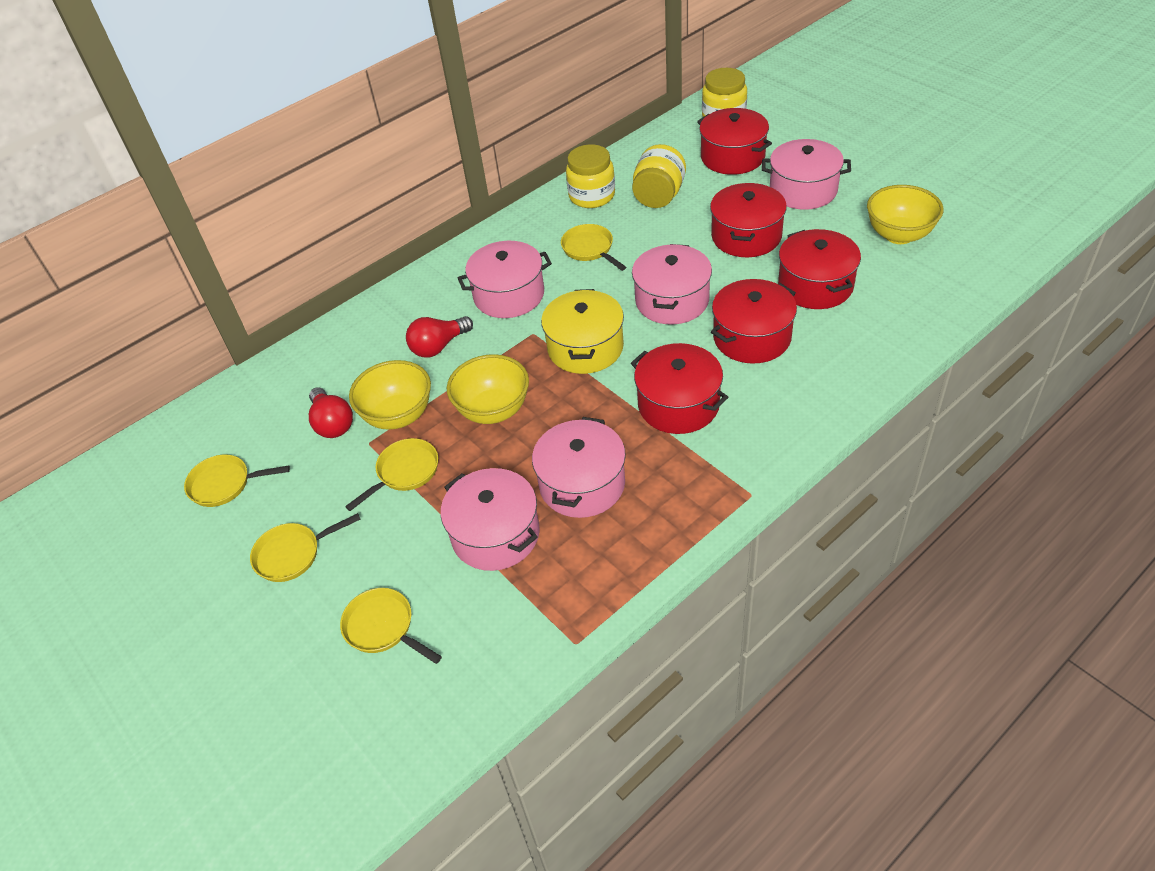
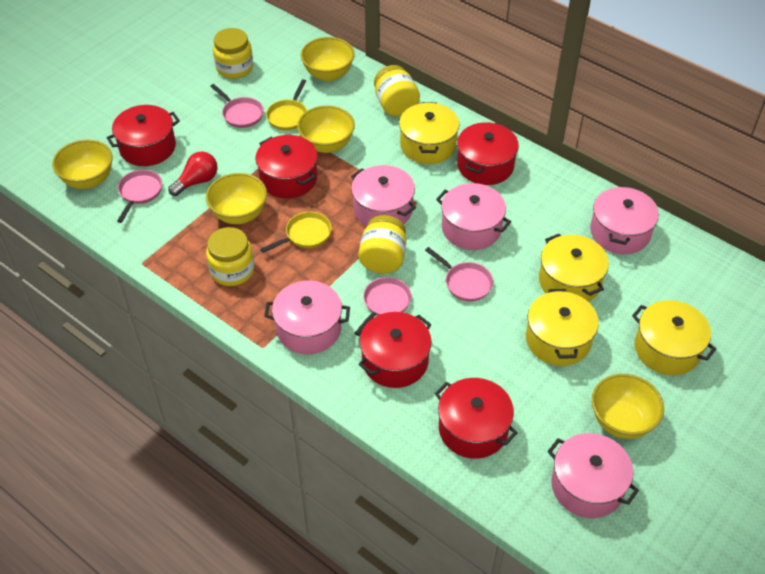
pink pan: none = 0 -> [117,170,162,223] [210,84,264,128] [355,277,412,336] [425,247,493,301] = 4
red light bulb: [309,387,353,438] [406,316,473,357] = 2 -> [169,151,217,196] = 1
yellow bowl: [349,360,431,430] [447,354,529,424] [867,185,944,244] = 3 -> [52,140,113,189] [206,173,267,224] [297,105,355,153] [301,37,355,81] [592,374,664,439] = 5
yellow jar: [566,144,615,208] [632,144,686,208] [702,68,747,117] = 3 -> [206,227,254,286] [213,28,253,79] [358,215,407,274] [374,65,420,117] = 4
yellow pan: [184,454,290,507] [250,513,361,582] [340,588,442,664] [345,438,438,511] [561,224,626,271] = 5 -> [260,212,332,253] [266,79,307,130] = 2
yellow pot: [541,289,624,374] = 1 -> [399,102,459,164] [526,289,599,366] [539,234,609,302] [632,300,716,375] = 4

